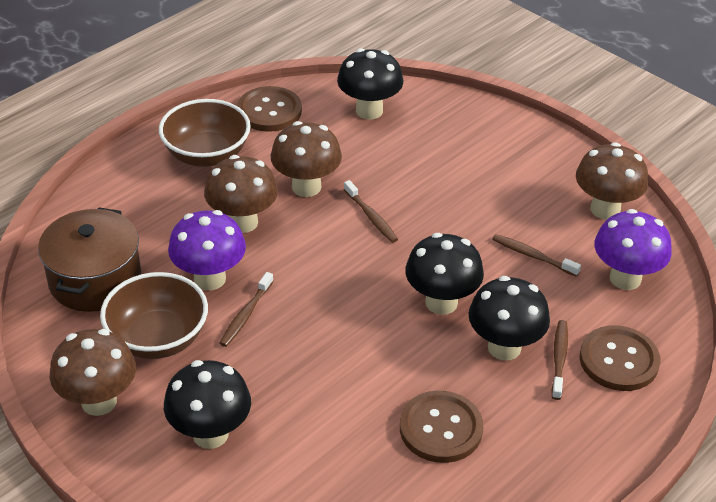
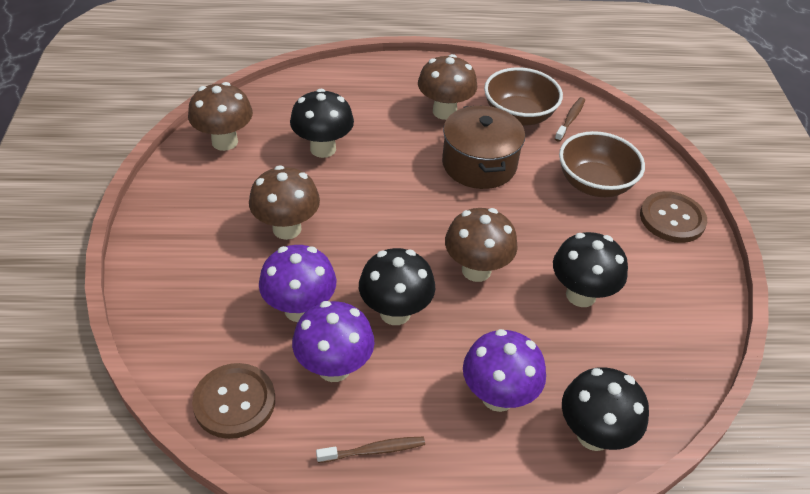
brown button: [237,86,302,132] [400,390,483,463] [580,325,660,391] = 3 -> [192,363,275,439] [640,191,707,243] = 2
brown toothbrush: [219,272,274,347] [344,180,398,243] [492,234,581,277] [552,320,568,400] = 4 -> [316,437,425,463] [555,97,585,142] = 2
purple mushroom: [168,210,246,290] [594,209,672,290] = 2 -> [259,245,337,322] [292,301,375,382] [463,329,546,412] = 3

